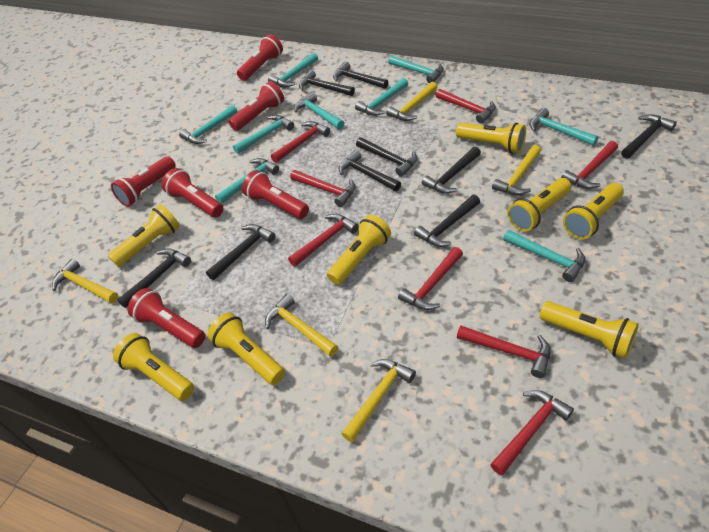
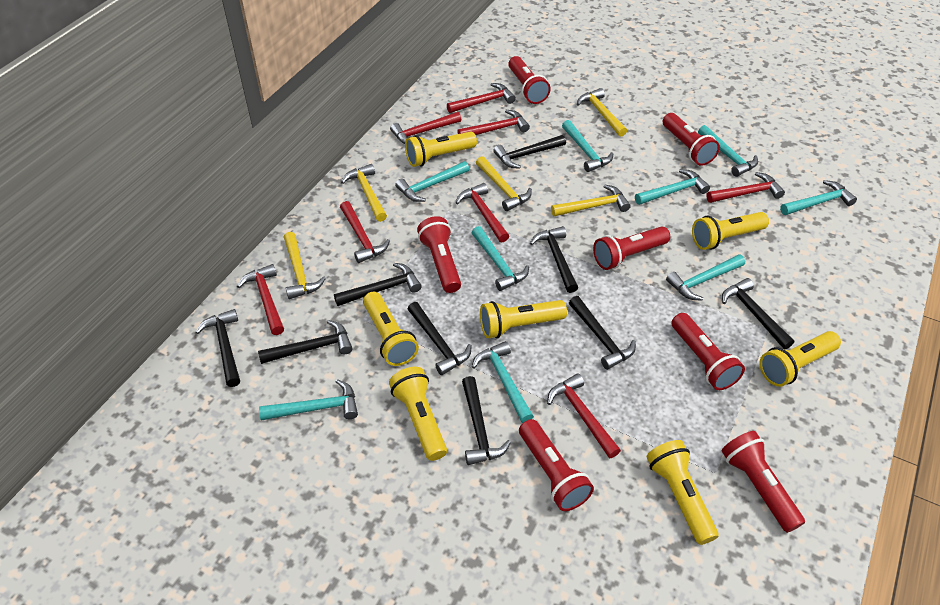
red flashlight: [111,156,176,207] [128,288,205,348] [162,168,224,218] [229,81,284,131] [237,34,283,81] [242,170,309,219] = 6 -> [417,216,461,293] [508,56,551,104] [519,419,594,511] [593,226,670,270] [663,113,720,166] [671,313,745,390] [722,431,805,533] = 7
yellow flashlight: [108,204,180,267] [113,333,194,401] [207,313,285,385] [327,215,391,285] [456,122,526,153] [508,178,572,232] [540,301,639,359] [563,183,624,239] = 8 -> [363,292,419,366] [389,367,447,461] [405,132,477,167] [480,300,567,339] [646,440,719,545] [692,212,769,250] [759,331,841,387] = 7

